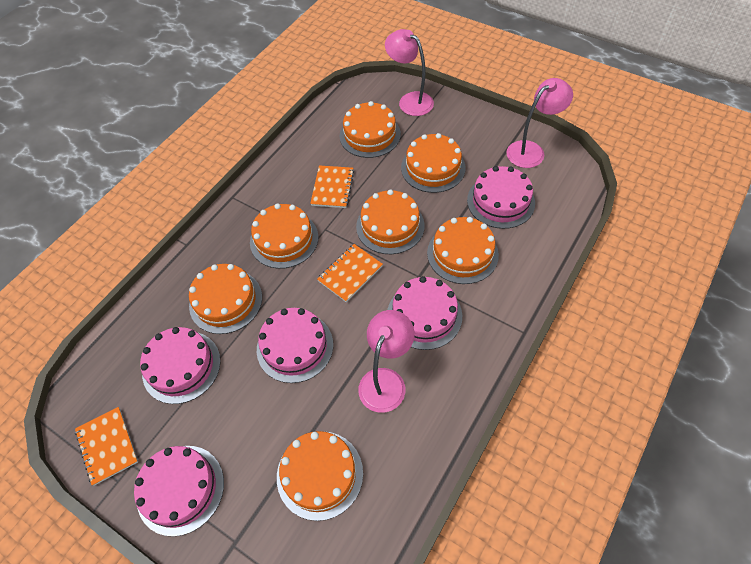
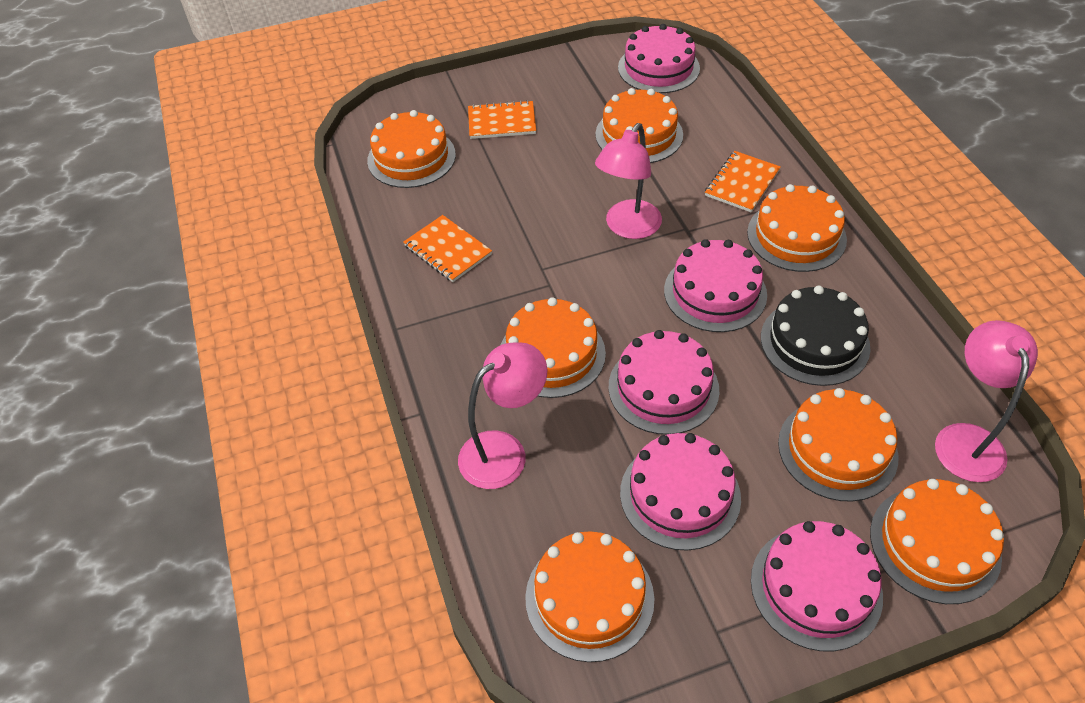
black cake: none = 0 -> [761,286,870,386] = 1

